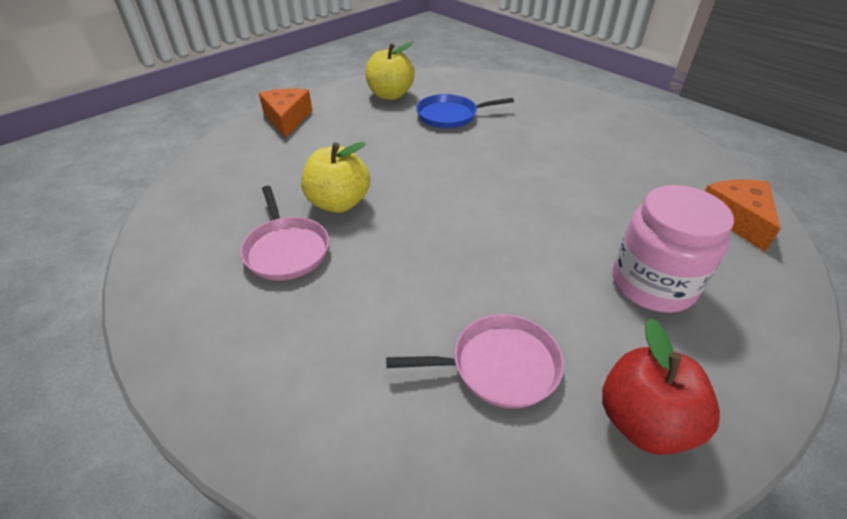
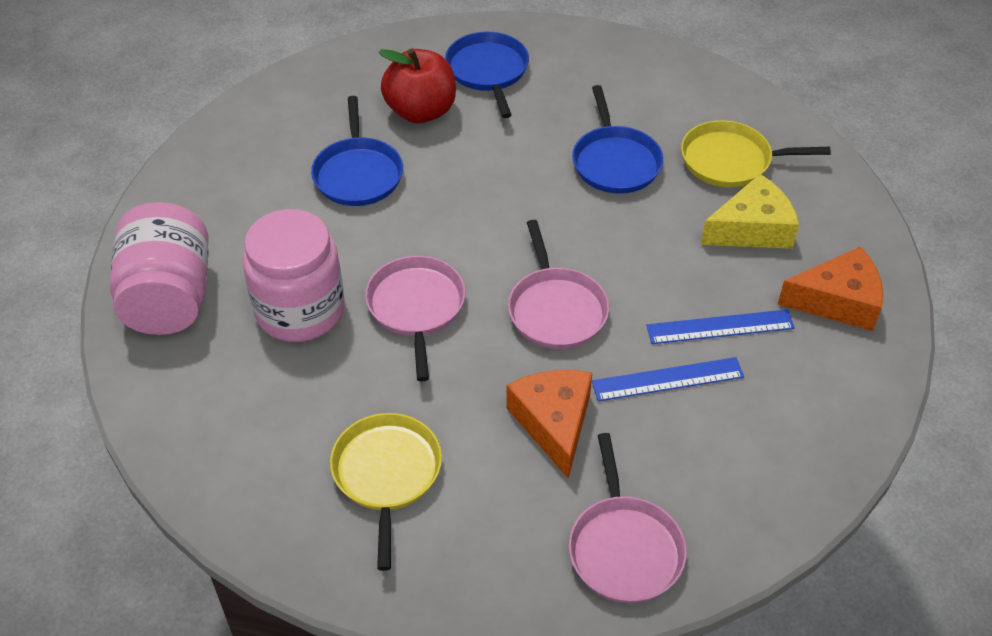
blue pan: [416,94,514,128] = 1 -> [311,96,403,206] [445,32,529,118] [572,85,663,194] = 3
blue ruler: none = 0 -> [592,357,744,401] [646,309,795,344] = 2
pink jar: [613,185,734,313] = 1 -> [110,202,209,335] [243,209,345,342] = 2
pink pan: [240,186,329,280] [386,314,564,408] = 2 -> [365,256,465,381] [508,220,609,349] [569,433,687,603] = 3
yellow apple: [301,142,370,213] [365,42,415,100] = 2 -> none = 0
yellow cheese: none = 0 -> [701,174,799,249] = 1
yellow pan: none = 0 -> [330,413,442,571] [681,120,831,187] = 2

